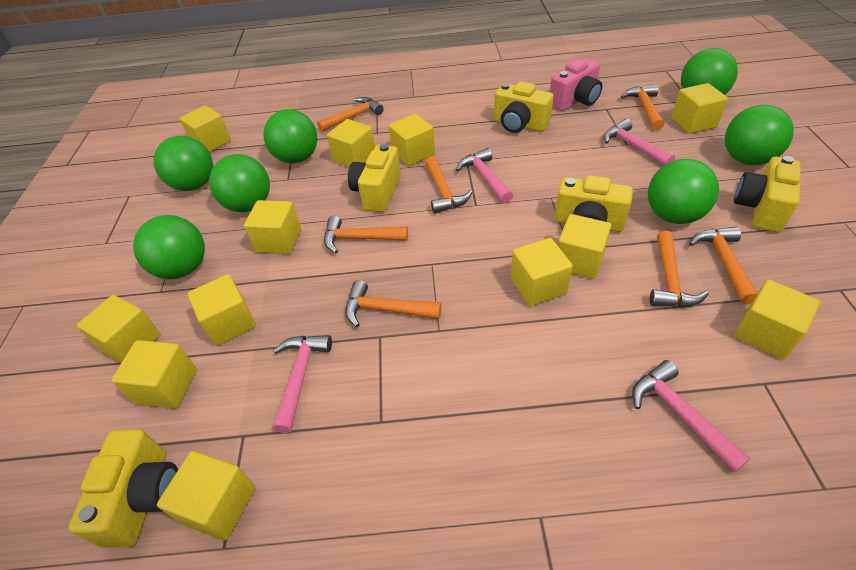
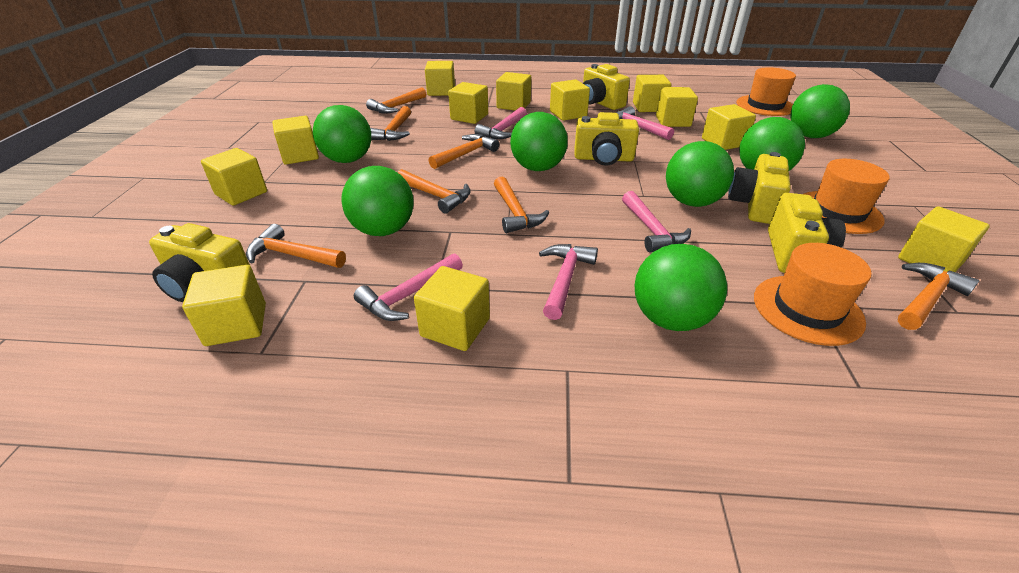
orange hat: none = 0 -> [736,67,796,116] [754,243,872,346] [804,159,889,234] = 3
pink camera: [550,58,602,111] = 1 -> none = 0
pink hammer: [273,335,332,433] [456,148,513,203] [603,119,675,165] [632,360,751,472] = 4 -> [354,253,463,321] [475,107,527,139] [539,244,598,320] [616,106,674,140] [622,191,691,252] = 5

